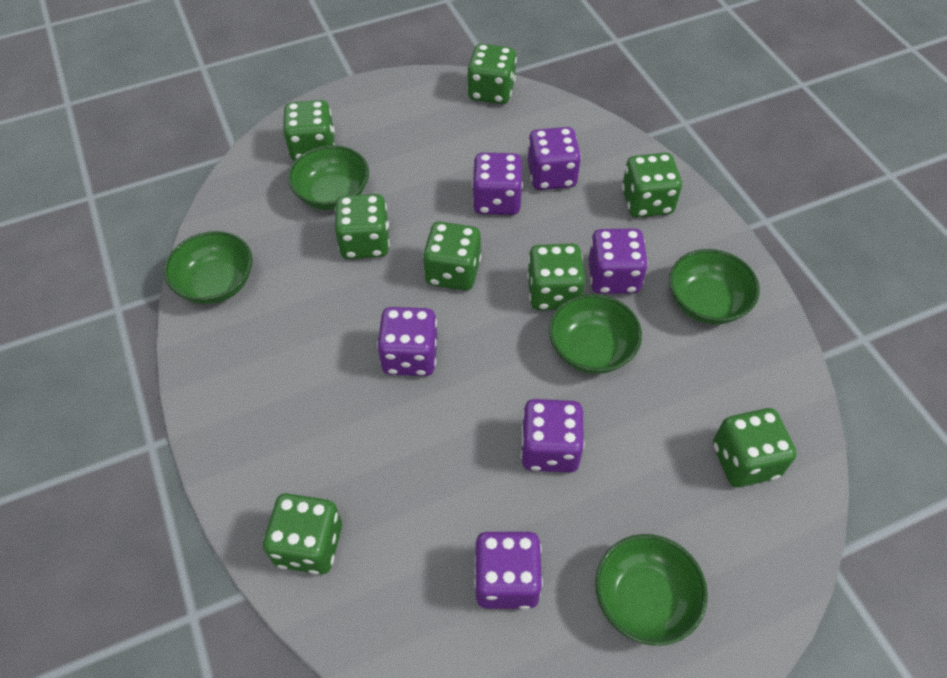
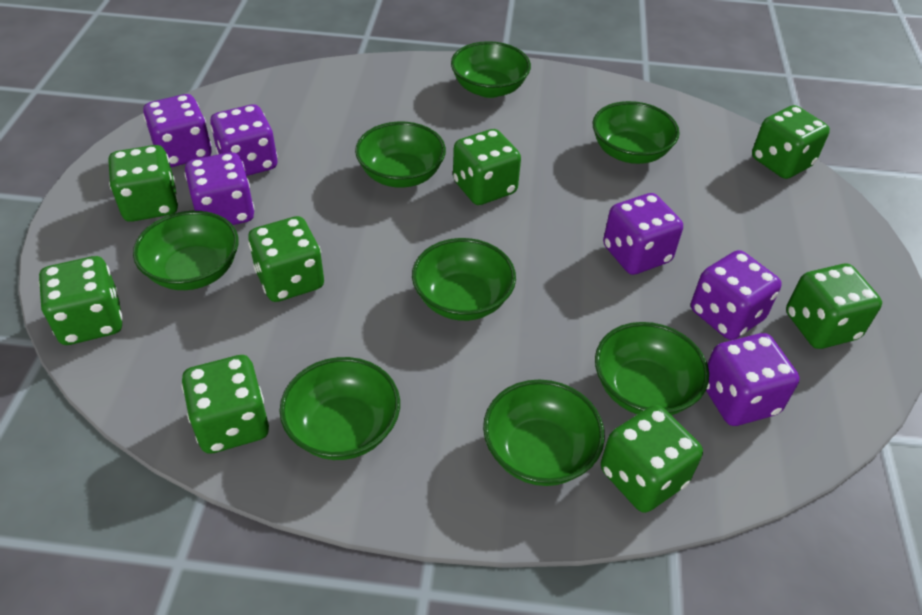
green bowl: [164,231,253,304] [288,145,369,210] [549,294,642,374] [595,534,708,646] [669,249,760,324] = 5 -> [133,211,239,290] [279,357,400,460] [355,122,446,188] [412,238,516,321] [451,41,531,98] [483,380,605,486] [593,101,680,164] [595,322,709,415] = 8

